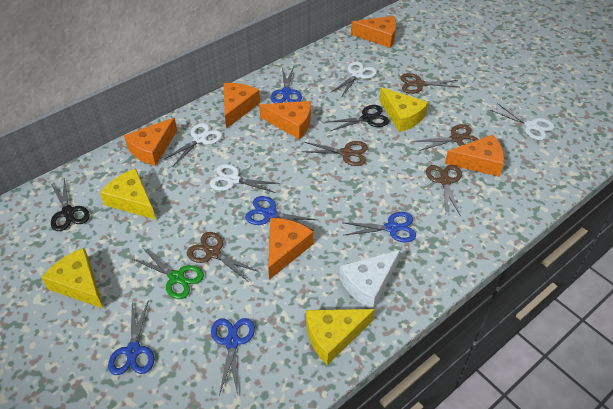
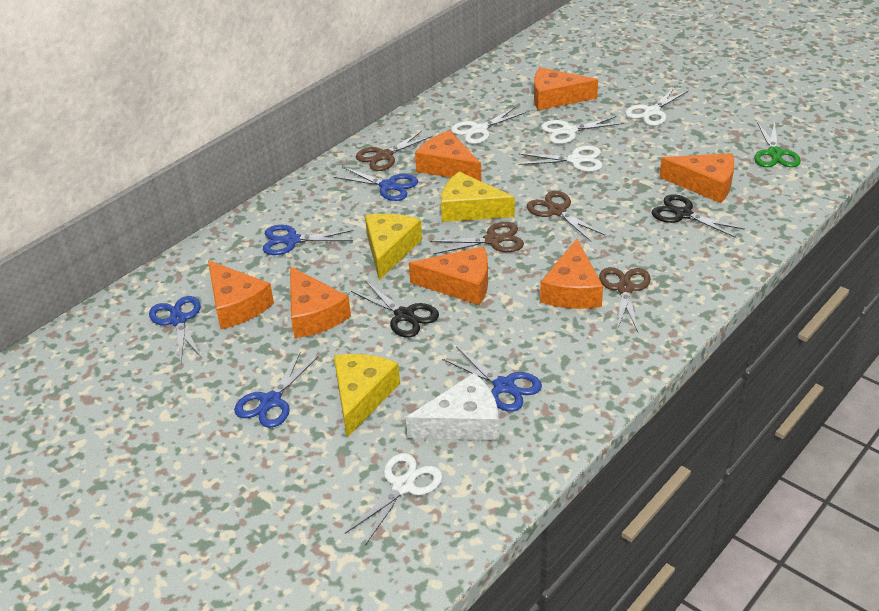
brown scissors: [187,232,259,282] [302,141,368,166] [400,73,459,94] [413,124,479,151] [426,165,462,216] = 5 -> [355,131,433,171] [430,222,524,254] [527,191,605,241] [599,267,651,332] = 4
orange cheese: [124,118,177,166] [223,83,260,129] [259,101,311,139] [268,218,314,280] [351,16,396,48] [445,135,504,177] = 6 -> [208,260,274,329] [290,266,351,338] [409,247,488,305] [415,130,481,181] [534,67,598,110] [540,239,603,309] [659,153,734,203] = 7
white scissors: [163,123,222,166] [210,164,280,193] [332,61,377,96] [490,103,554,140] = 4 -> [345,453,442,546] [451,107,526,144] [518,146,602,172] [541,116,623,144] [625,87,688,126] = 5
yellow cheese: [41,248,103,308] [100,168,156,220] [306,309,375,365] [379,87,428,132] = 4 -> [334,354,400,438] [365,214,422,280] [441,172,515,222] = 3

